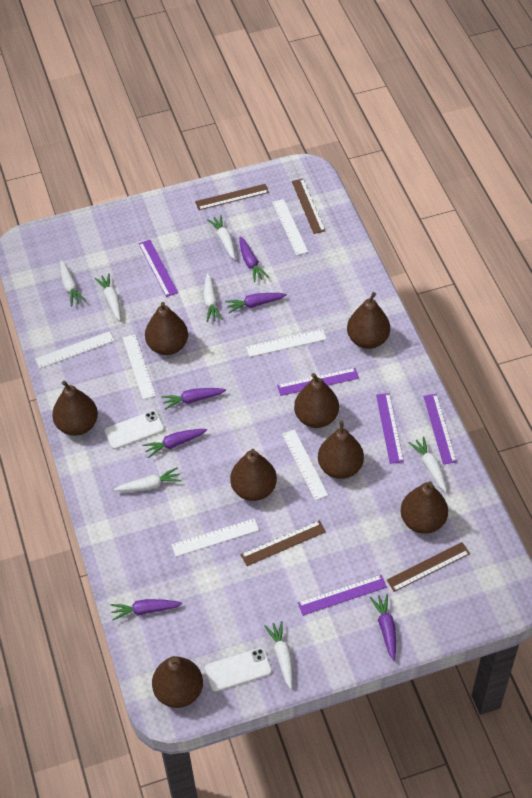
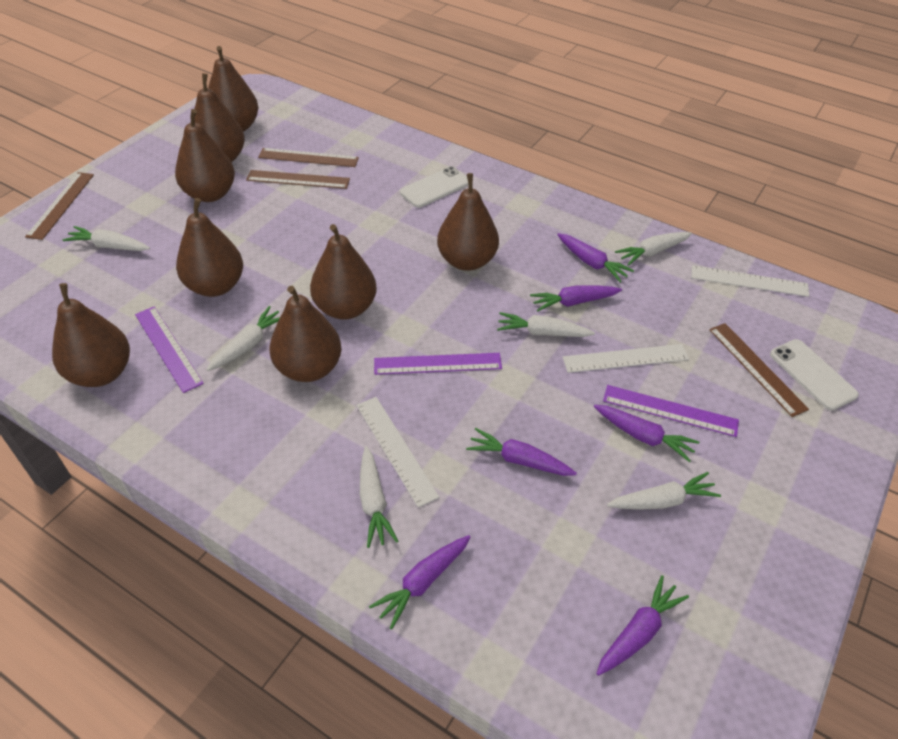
purple ruler: [138,240,178,297] [277,368,359,396] [298,575,387,616] [376,393,404,464] [424,394,457,465] = 5 -> [135,306,204,393] [374,353,502,375] [603,385,739,437] = 3
white carrot: [60,260,86,306] [94,273,121,321] [114,467,182,492] [204,273,223,322] [207,215,235,259] [264,621,293,689] [409,437,447,492] = 7 -> [63,226,150,251] [206,306,280,371] [360,446,398,548] [497,312,595,337] [607,472,721,510] [615,232,692,266] = 6
white ruler: [35,331,115,368] [123,334,156,399] [171,518,259,557] [246,329,326,357] [272,199,308,255] [282,429,328,500] = 6 -> [356,397,439,508] [563,344,689,373] [692,265,809,297] = 3

